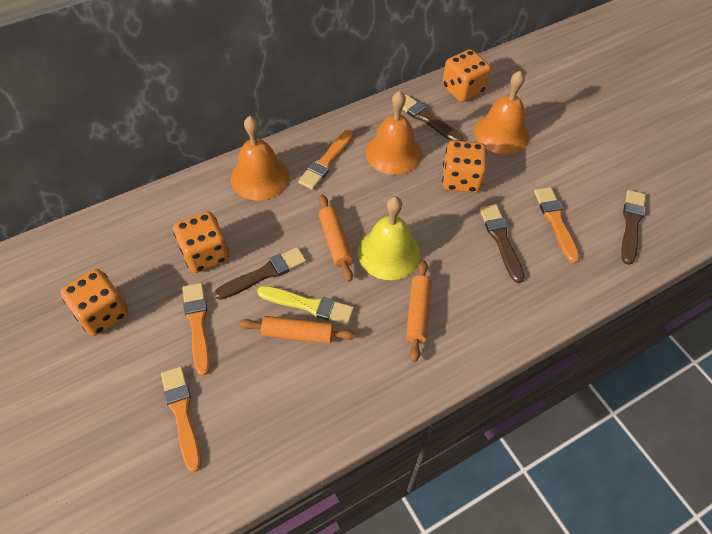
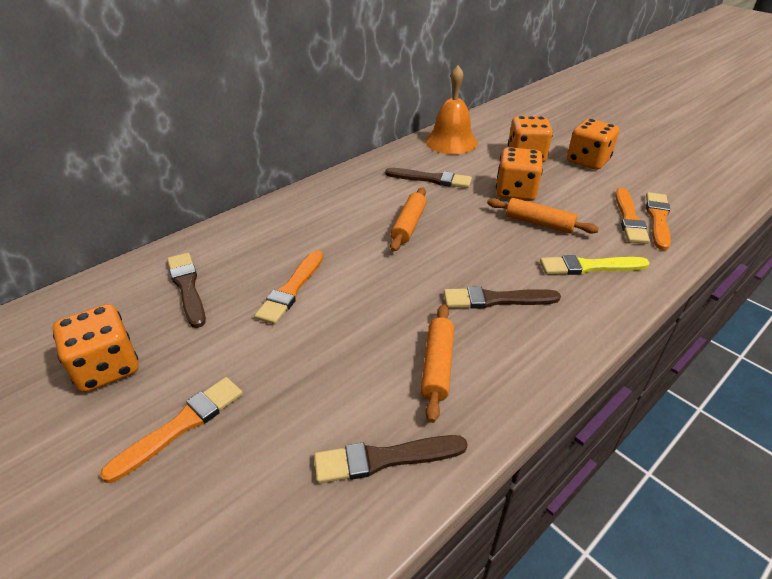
orange bell: [231,116,289,200] [365,91,422,175] [474,71,530,154] = 3 -> [425,65,478,154] = 1
yellow bell: [358,196,421,280] = 1 -> none = 0

